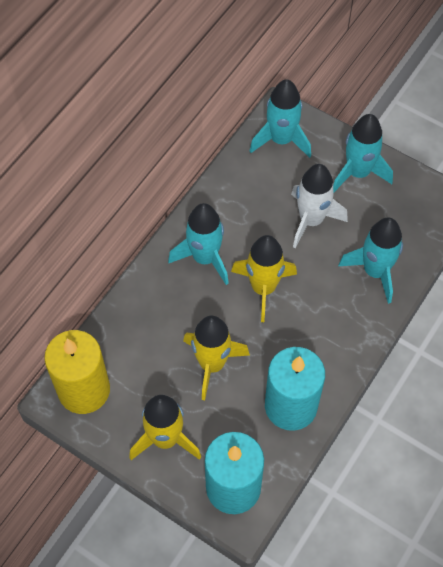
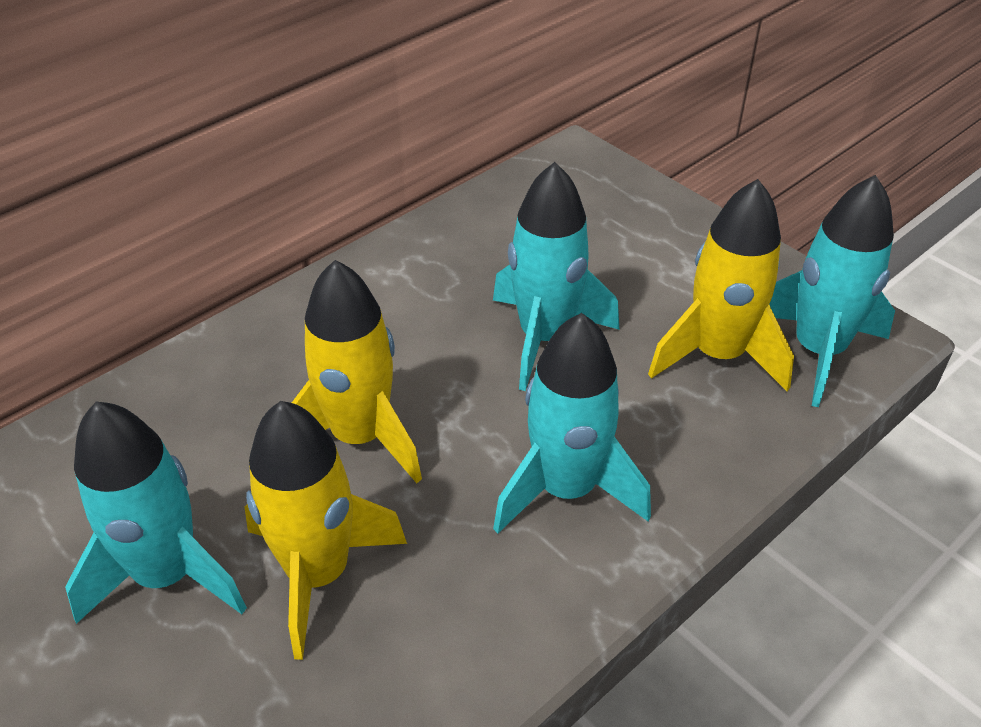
turquoise candle: [205,432,264,514] [265,347,325,431] = 2 -> none = 0
white rocket: [291,164,348,249] = 1 -> none = 0
yellow candle: [44,330,110,414] = 1 -> none = 0

